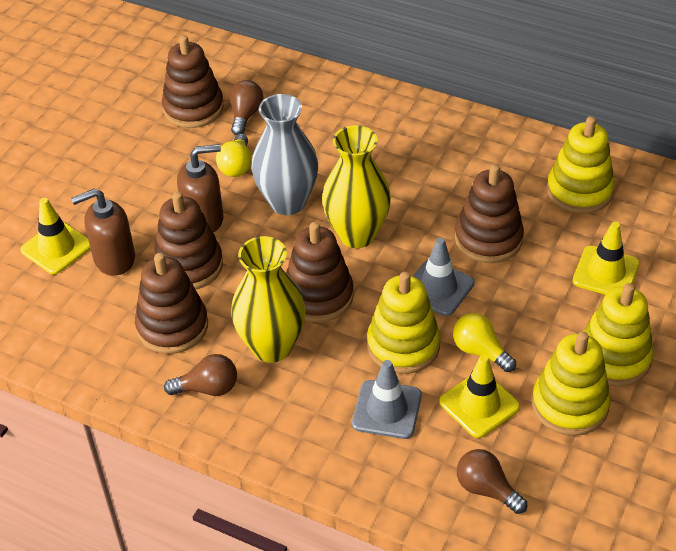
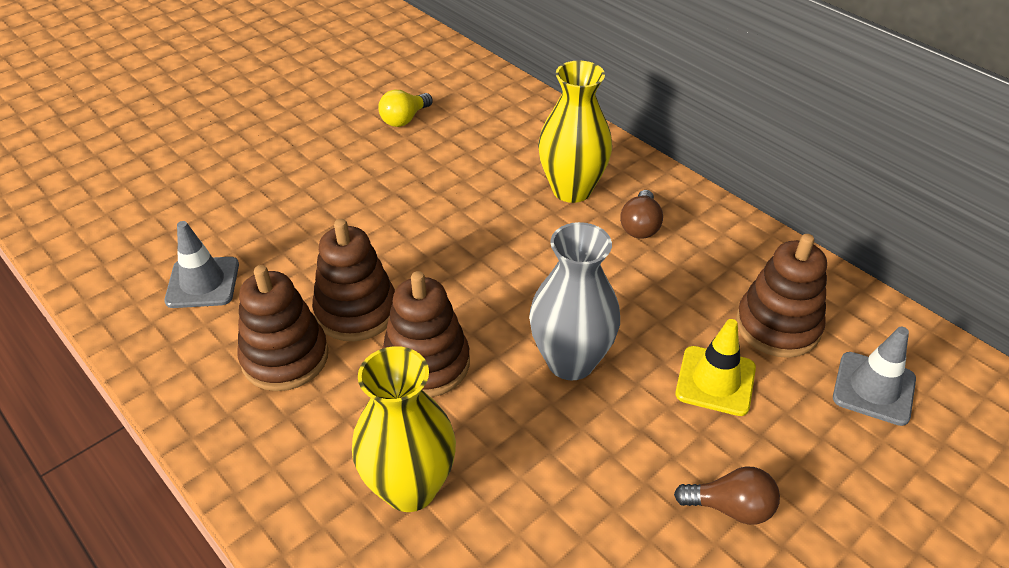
brown light bulb: [164,354,237,396] [229,80,264,135] [457,449,527,514] = 3 -> [620,190,663,239] [674,466,780,525] = 2
brown soap dispenser: [71,189,135,275] [177,144,224,233] = 2 -> none = 0
brown stacking toy: [135,253,208,354] [153,192,223,290] [162,35,224,128] [286,222,354,322] [455,164,524,263] = 5 -> [237,265,328,391] [312,219,395,341] [382,271,470,397] [736,234,827,358] = 4
yellow light bulb: [216,134,252,177] [453,313,516,372] = 2 -> [378,90,433,127] = 1
yellow stacking toy: [367,272,441,374] [532,331,611,436] [547,116,615,214] [583,283,654,386] = 4 -> none = 0
yellow traffic cone: [21,198,90,274] [439,355,520,438] [573,222,640,295] = 3 -> [675,319,756,416] = 1

